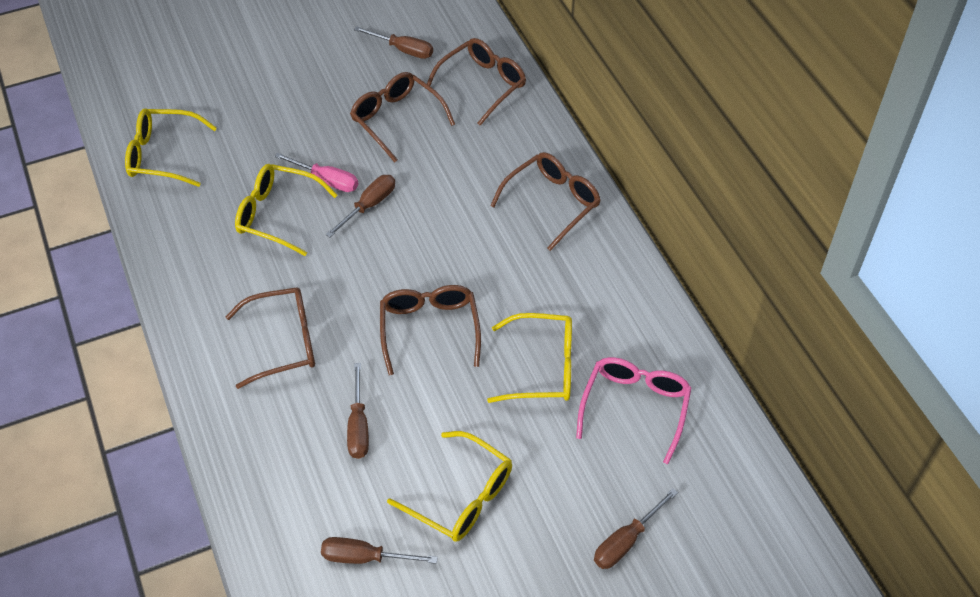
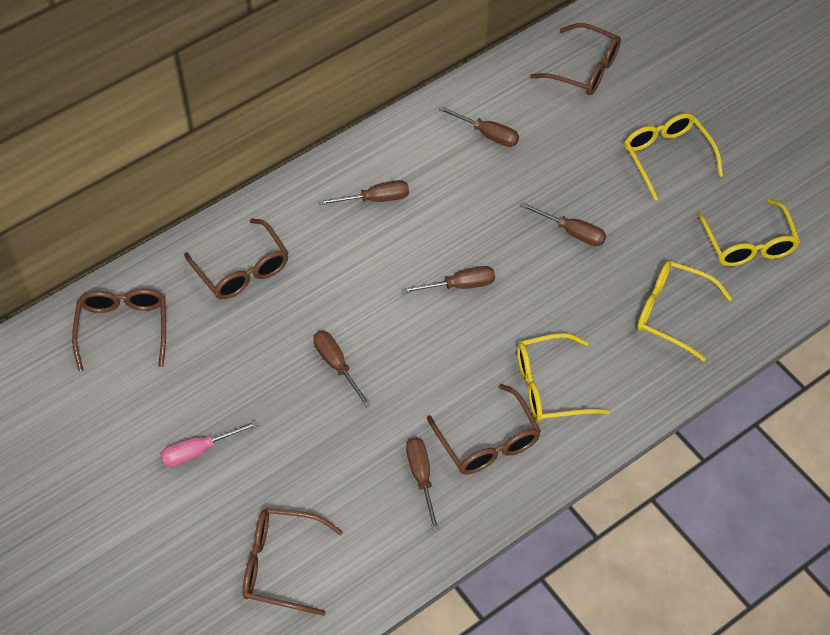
brown screwdriver: [321,537,438,564] [326,175,395,237] [347,363,369,459] [354,26,433,59] [594,488,678,569] = 5 -> [313,331,371,407] [319,180,409,205] [402,266,495,294] [406,437,439,532] [438,106,519,147] [520,202,606,246] = 6
pink glasses: [576,357,691,464] = 1 -> none = 0

